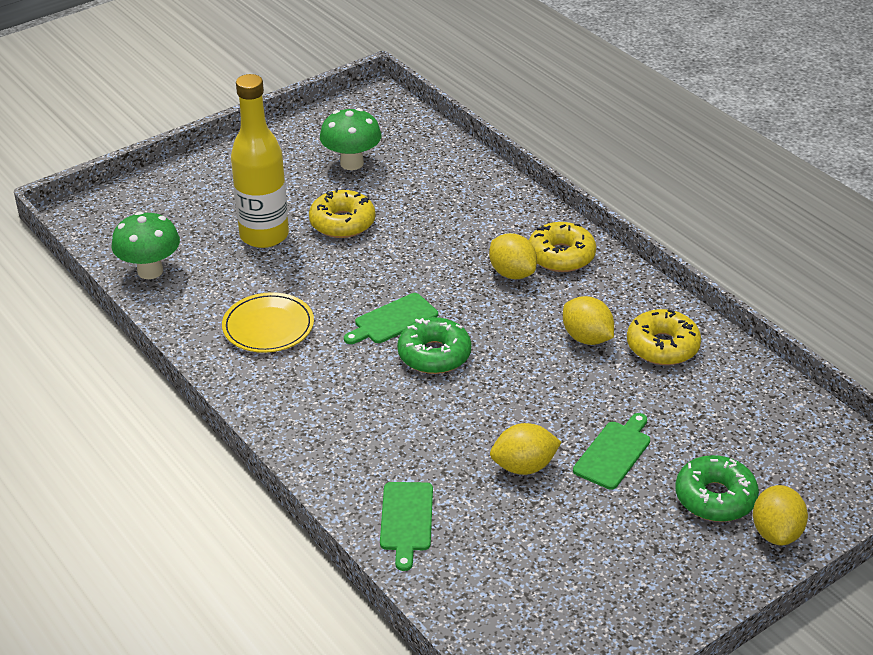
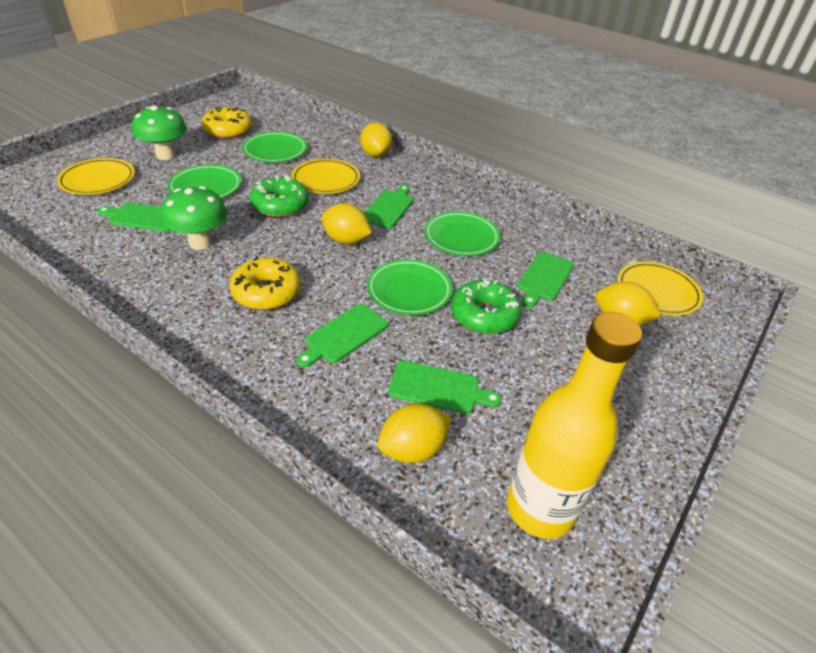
green cutting board: [344,293,438,344] [380,482,433,571] [573,413,650,490] = 3 -> [97,203,171,232] [297,304,388,367] [364,185,413,229] [388,360,501,414] [517,252,574,307] = 5
green plate: none = 0 -> [168,165,242,198] [242,132,307,162] [367,259,453,315] [424,212,500,256] = 4
yellow donut: [309,188,376,238] [529,222,596,272] [627,309,701,365] = 3 -> [202,107,252,138] [229,257,301,310] = 2
yellow plate: [222,292,314,353] = 1 -> [57,158,135,195] [291,159,360,194] [618,262,703,316] = 3

